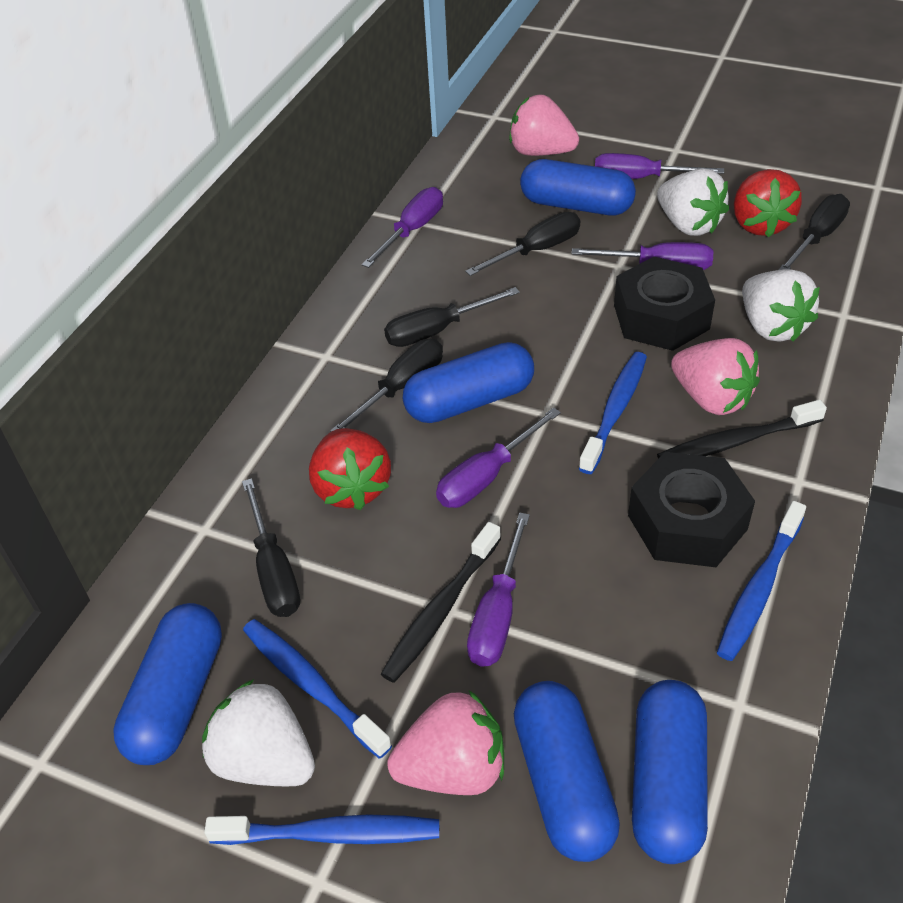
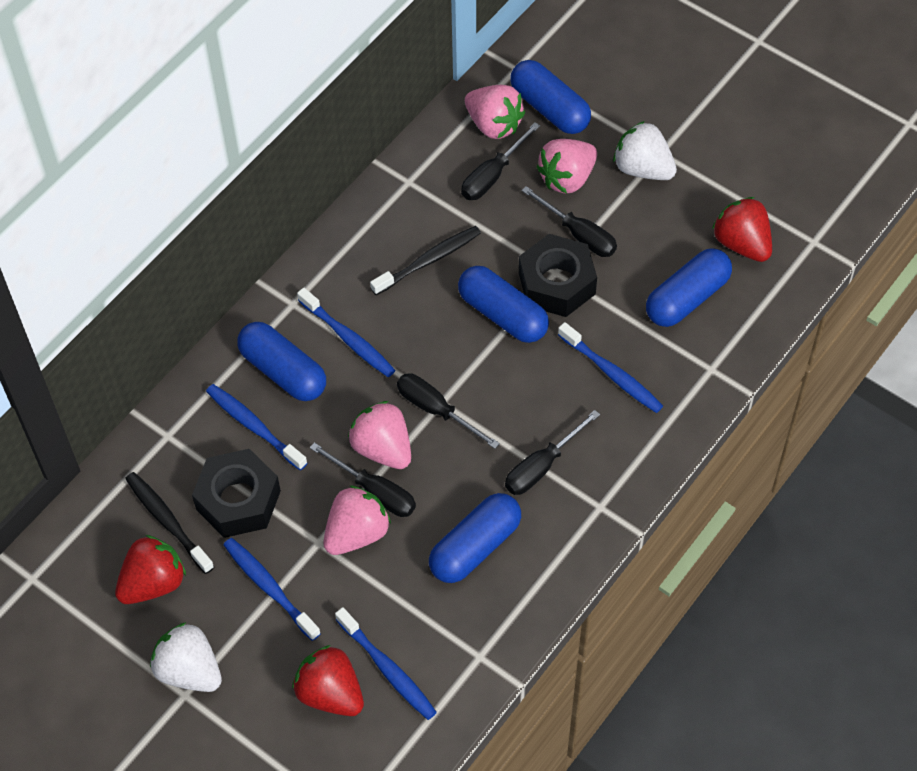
blue toothbrush: [204,815,439,845] [243,619,392,759] [579,352,647,474] [717,501,806,661] = 4 -> [206,384,307,470] [224,538,321,641] [297,288,395,377] [335,607,437,720] [558,322,663,413] = 5
pink strawberry: [387,691,504,795] [509,95,579,156] [671,338,760,415] = 3 -> [323,485,391,555] [348,401,411,469] [465,85,525,139] [536,139,597,194] = 4
purple screwdriver: [362,187,443,268] [436,407,561,508] [467,512,530,667] [572,242,713,270] [595,153,724,179] = 5 -> none = 0
red strawberry: [309,428,391,510] [734,169,802,238] = 2 -> [115,535,186,604] [292,645,364,716] [712,197,772,262] = 3
white strawberry: [202,679,315,786] [657,168,729,236] [742,269,820,342] = 3 -> [150,622,222,692] [613,121,677,180] = 2

